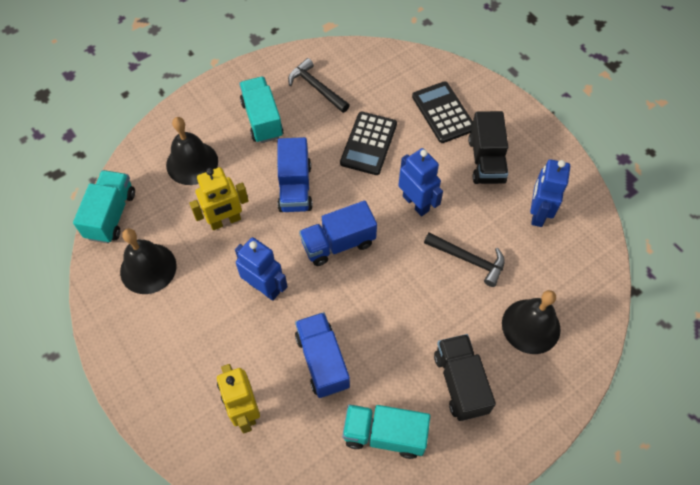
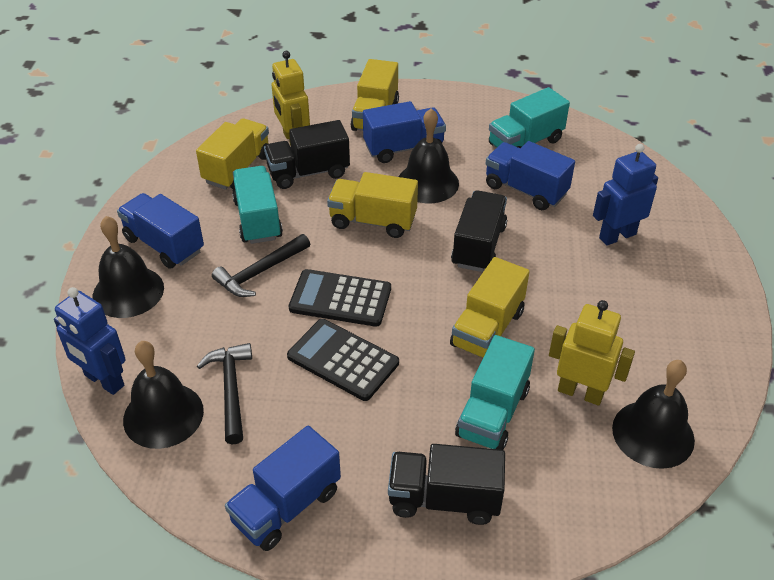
black bell: [120,228,177,294] [166,117,218,185] [502,290,561,354] = 3 -> [93,216,164,318] [123,341,204,449] [398,108,459,203] [612,360,695,469] = 4
black truck: [434,334,496,421] [468,111,508,184] = 2 -> [264,120,350,189] [388,444,505,525] [451,190,507,272] = 3
blue robot: [235,237,288,301] [398,148,443,216] [530,159,570,227] = 3 -> [54,287,125,395] [593,144,658,246] = 2
blue truck: [277,137,313,212] [295,312,350,398] [299,201,377,266] = 3 -> [117,193,204,269] [225,426,341,551] [363,101,446,163] [486,141,575,210] = 4
yellow truck: none = 0 -> [196,118,269,190] [327,172,418,238] [350,59,399,131] [450,257,530,358] = 4

